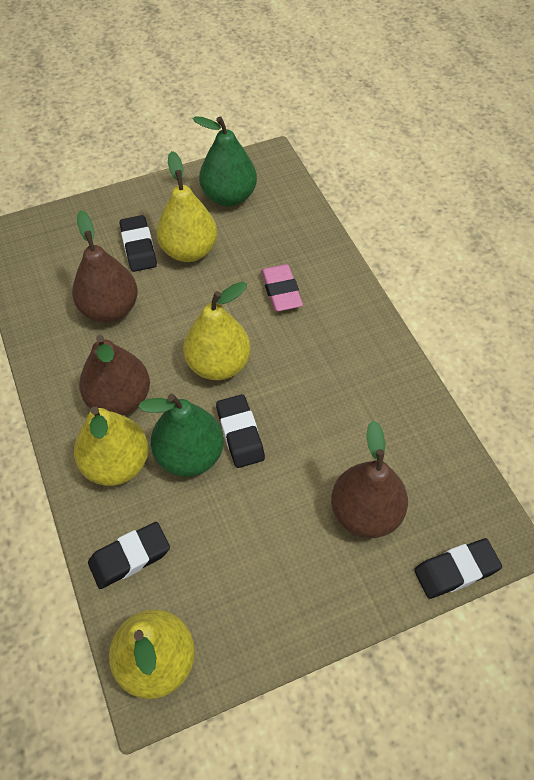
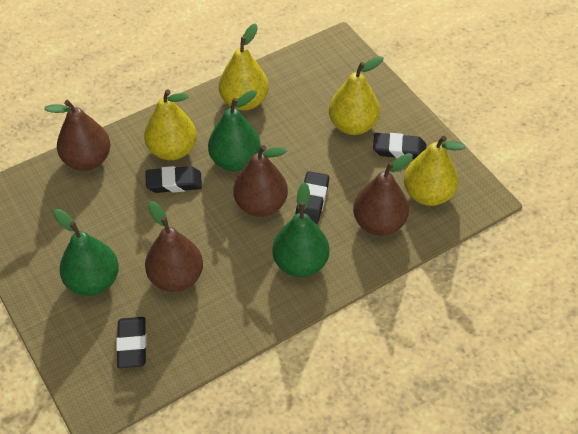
brown pear: [72,210,138,323] [79,335,150,416] [331,420,408,538] = 3 -> [44,100,111,171] [145,201,203,292] [233,145,288,217] [353,153,413,236] = 4
green pear: [138,394,224,477] [193,116,257,206] = 2 -> [53,209,119,296] [208,90,261,171] [272,182,329,277] = 3
pink eraser: [261,264,303,311] = 1 -> none = 0

